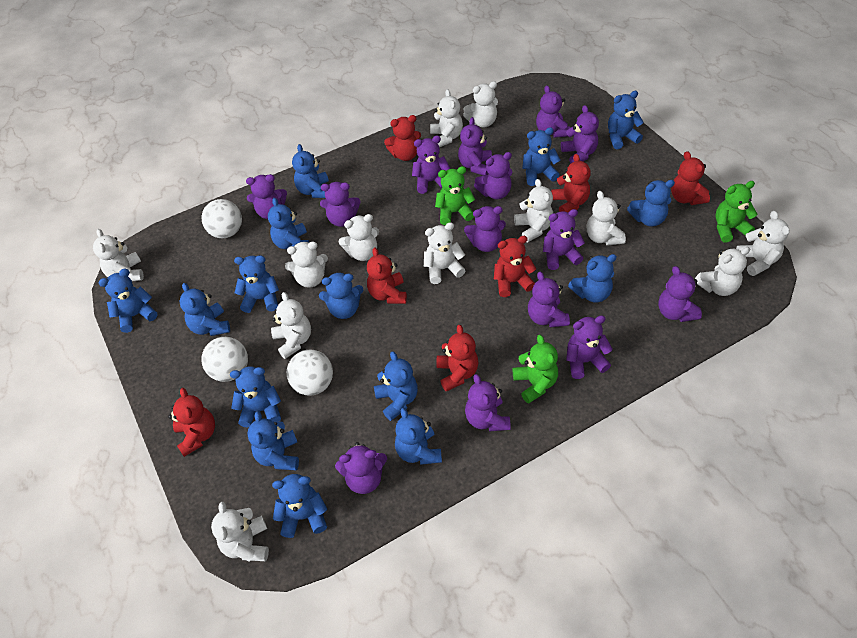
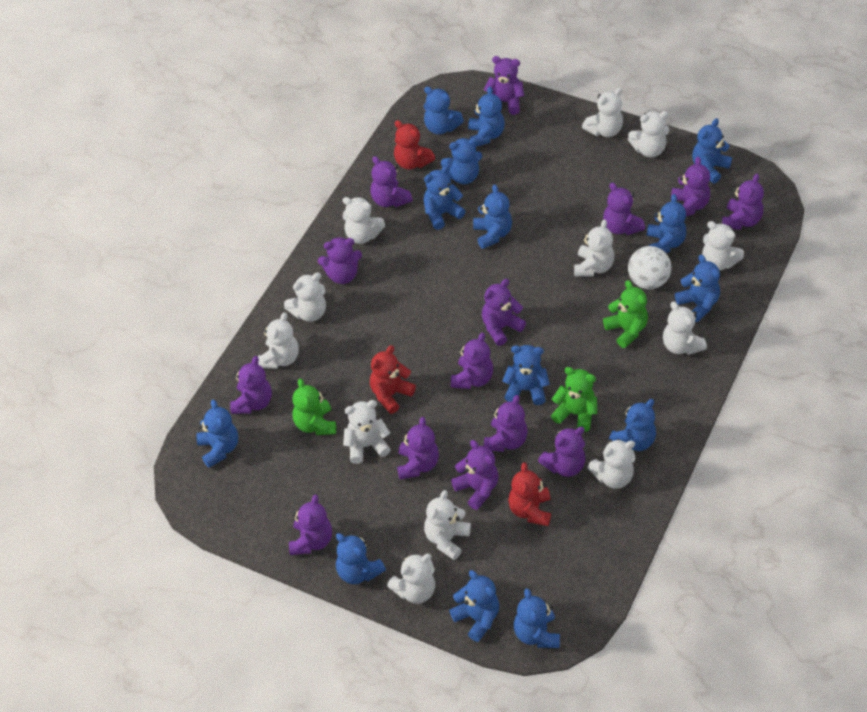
blue teddy bear: [99,269,157,333] [179,283,230,336] [230,367,281,428] [234,255,279,313] [247,411,299,471] [268,198,309,249] [272,474,327,538] [292,144,329,198] [319,272,363,319] [374,351,418,421] [395,408,442,465] [522,127,560,186] [568,254,617,302] [608,91,644,149] [627,180,675,227] = 15 -> [197,400,238,468] [336,533,386,584] [424,87,464,135] [424,165,465,230] [441,138,482,184] [449,570,499,642] [468,86,505,147] [473,184,512,249] [502,345,550,405] [514,588,560,648] [609,399,656,451] [647,194,686,253] [675,255,720,322] [692,118,732,183] = 14
red teddy bear: [168,388,215,457] [367,248,407,304] [384,115,421,161] [436,325,478,392] [494,236,536,297] [551,154,591,213] [671,151,710,205] = 7 -> [370,345,416,414] [394,120,435,170] [508,462,551,526] = 3
white ball: [201,337,248,382] [202,199,242,238] [287,349,333,396] = 3 -> [628,246,671,289] = 1

